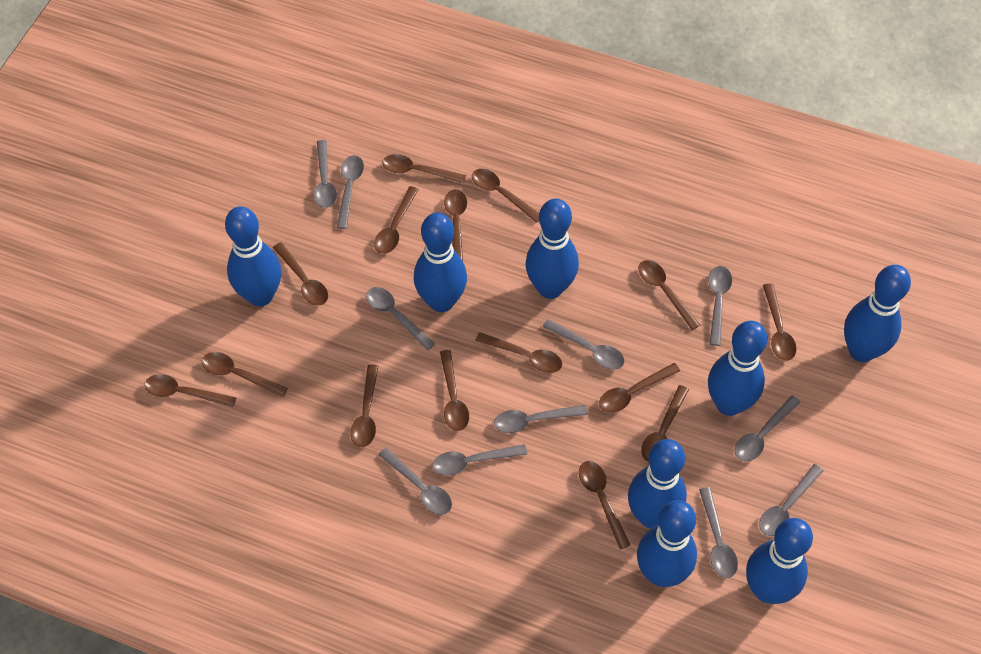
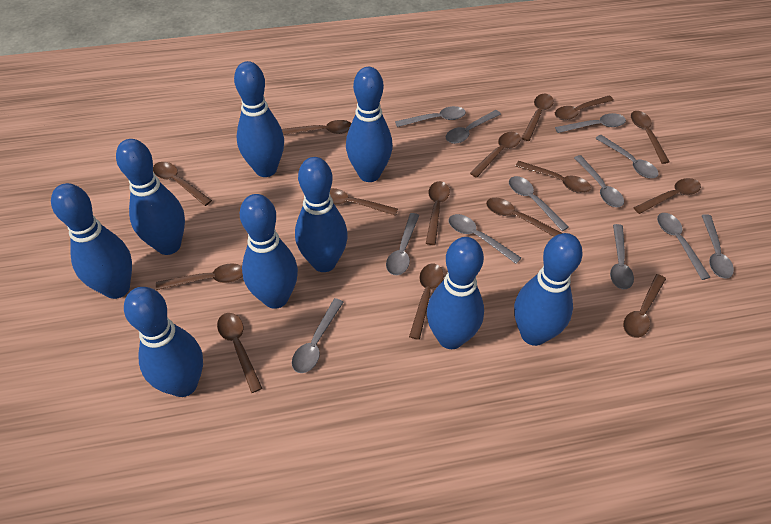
blue bowling pin: [225,207,281,307] [414,213,467,312] [525,198,579,299] [628,439,687,528] [637,500,697,587] [708,321,767,416] [746,518,813,604] [844,265,911,362] = 8 -> [51,183,132,299] [116,139,185,255] [124,287,203,397] [234,61,284,177] [240,194,298,309] [295,157,348,272] [346,67,393,182] [427,237,484,349] [514,233,583,346] = 9
grey spoon: [314,140,337,208] [337,155,364,229] [366,287,435,351] [378,448,452,515] [433,444,527,476] [494,405,588,433] [543,319,625,369] [699,487,738,578] [708,266,732,346] [735,395,800,461] [759,464,823,536] = 11 -> [292,298,344,373] [386,213,419,275] [395,106,466,127] [446,110,501,144] [449,214,521,264] [509,176,569,231] [555,113,626,133] [574,155,624,207] [595,135,659,178] [610,224,634,289] [657,213,710,280] [702,214,734,279] = 12

